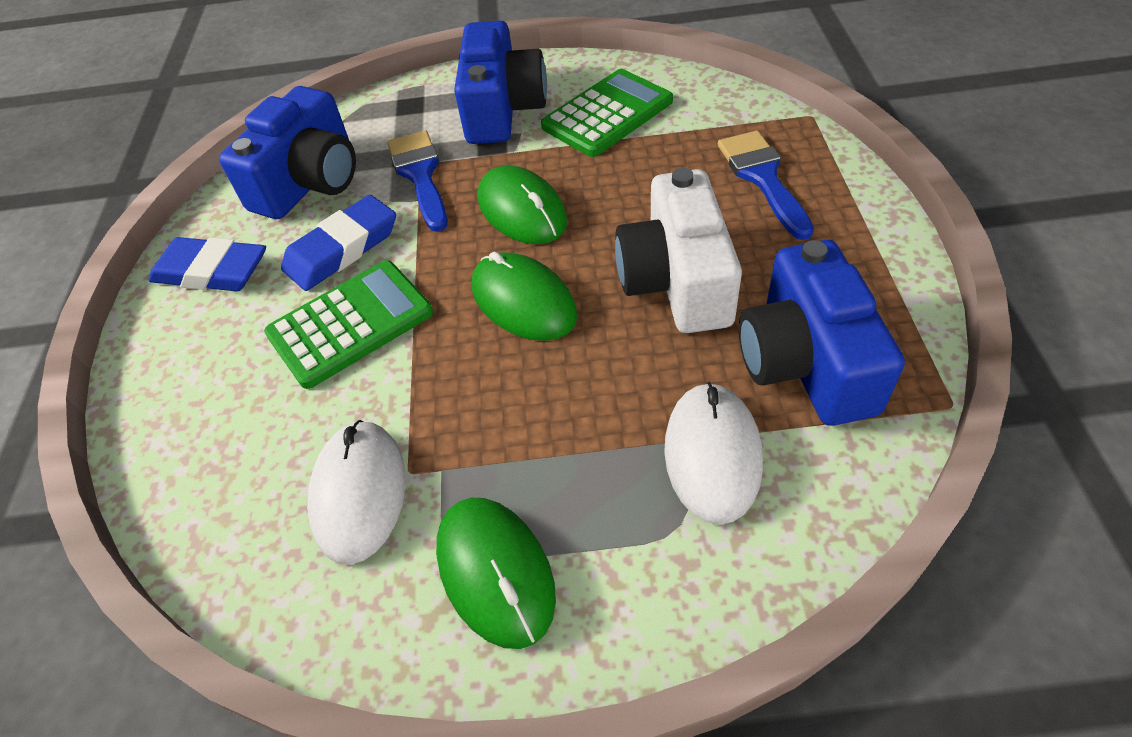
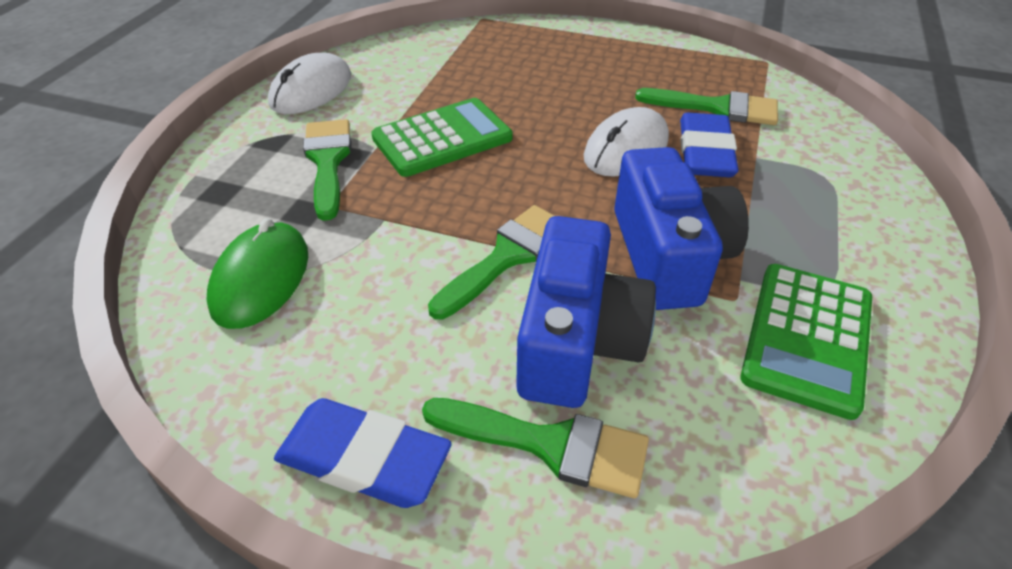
blue brush: [387,130,448,232] [718,131,814,240] = 2 -> none = 0
blue camera: [219,86,356,219] [454,20,547,144] [739,240,905,426] = 3 -> [516,216,656,408] [614,147,749,310] = 2
green brush: none = 0 -> [303,119,351,221] [422,398,649,498] [428,205,554,319] [635,88,778,125] = 4
green mouse: [436,498,556,649] [472,252,577,341] [478,165,567,244] = 3 -> [206,218,308,329] = 1
white camera: [615,168,742,333] = 1 -> none = 0

